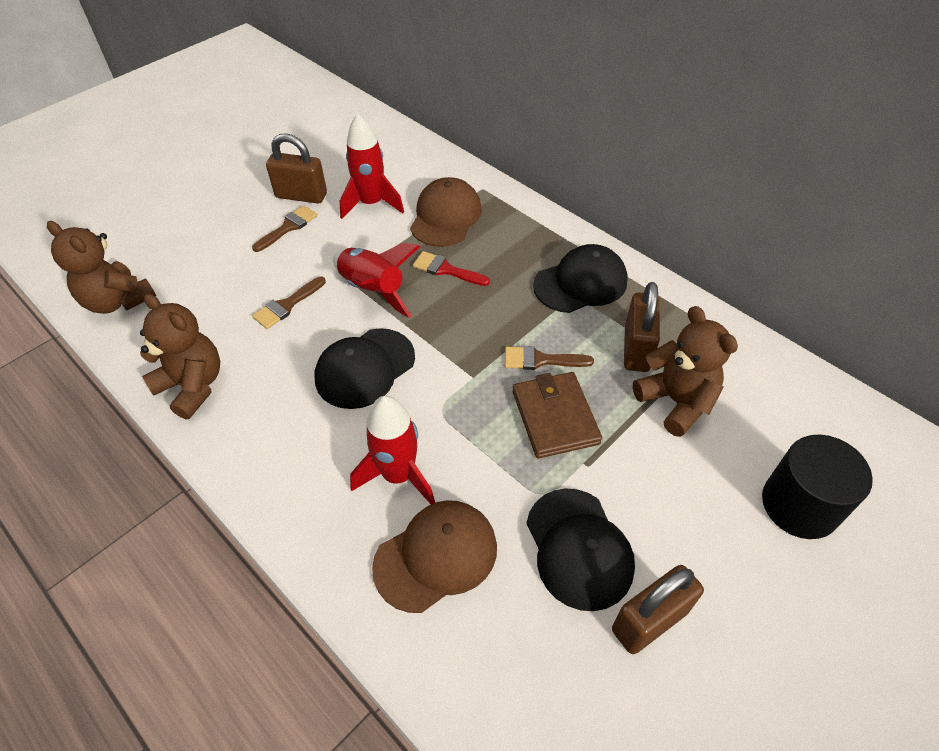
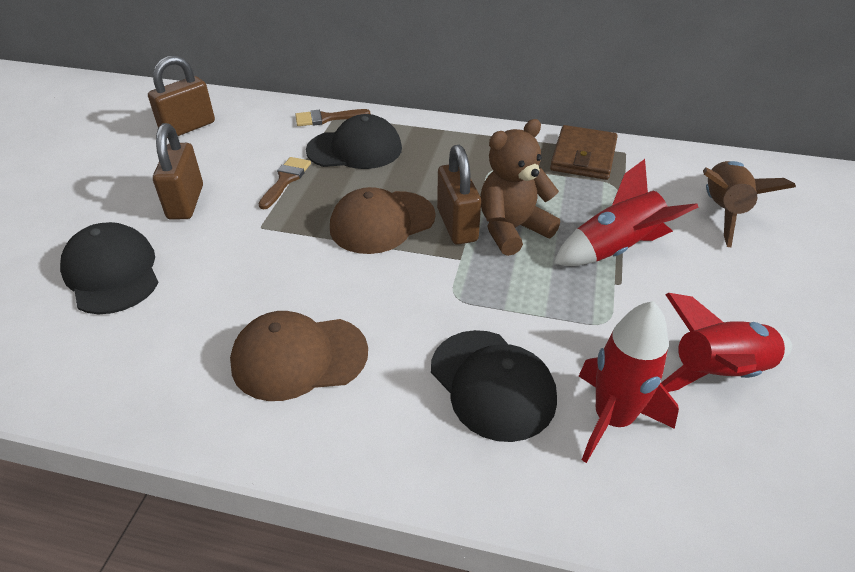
black cylinder: [762,435,873,539] = 1 -> none = 0
brown brush: [252,205,318,252] [252,277,326,329] [505,346,594,370] = 3 -> [259,157,311,209] [295,109,370,126] = 2
brown rocket: none = 0 -> [703,161,796,247] = 1
brown teddy bear: [47,221,156,314] [140,293,220,420] [633,306,738,437] = 3 -> [480,119,560,256] = 1
red brush: [413,251,490,286] = 1 -> none = 0

